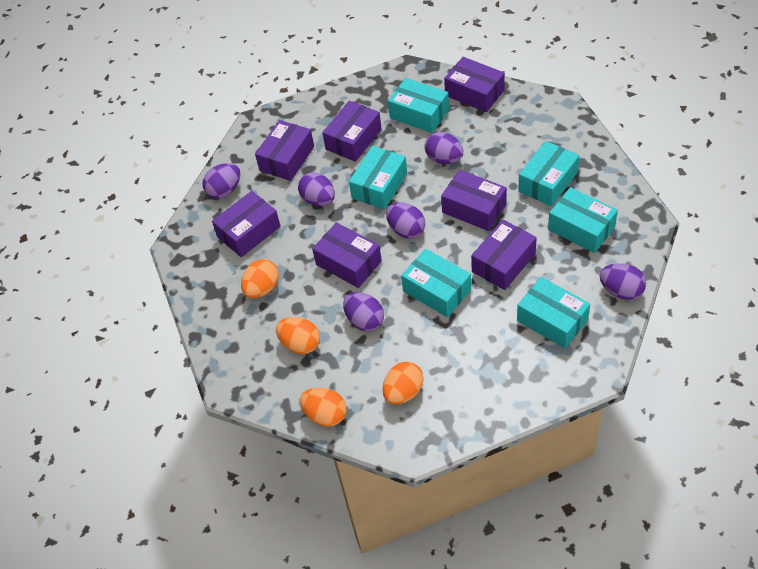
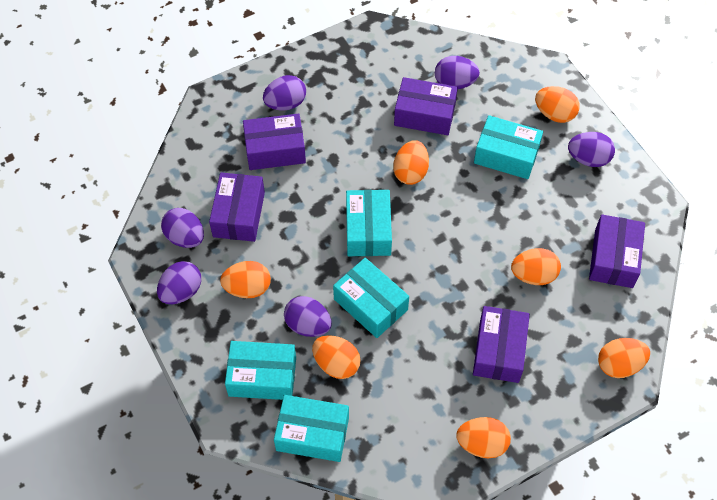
orange egg: [241,259,279,298] [276,317,320,354] [300,388,347,427] [383,362,424,404] = 4 -> [220,261,271,298] [312,335,361,379] [393,140,429,185] [456,417,511,458] [511,248,561,285] [535,86,580,123] [598,338,650,378] = 7
purple box: [212,191,281,257] [255,120,314,181] [312,222,382,288] [322,101,382,162] [441,170,507,231] [444,57,505,112] [471,220,537,290] = 7 -> [209,172,265,242] [243,113,306,170] [394,77,458,135] [473,306,530,383] [589,214,645,288] = 5
turquoise box: [349,146,407,209] [388,78,449,133] [401,249,471,317] [517,277,590,348] [518,141,579,206] [548,187,618,253] = 6 -> [225,341,296,400] [274,395,349,462] [333,258,409,338] [346,190,392,256] [474,115,543,179] = 5

